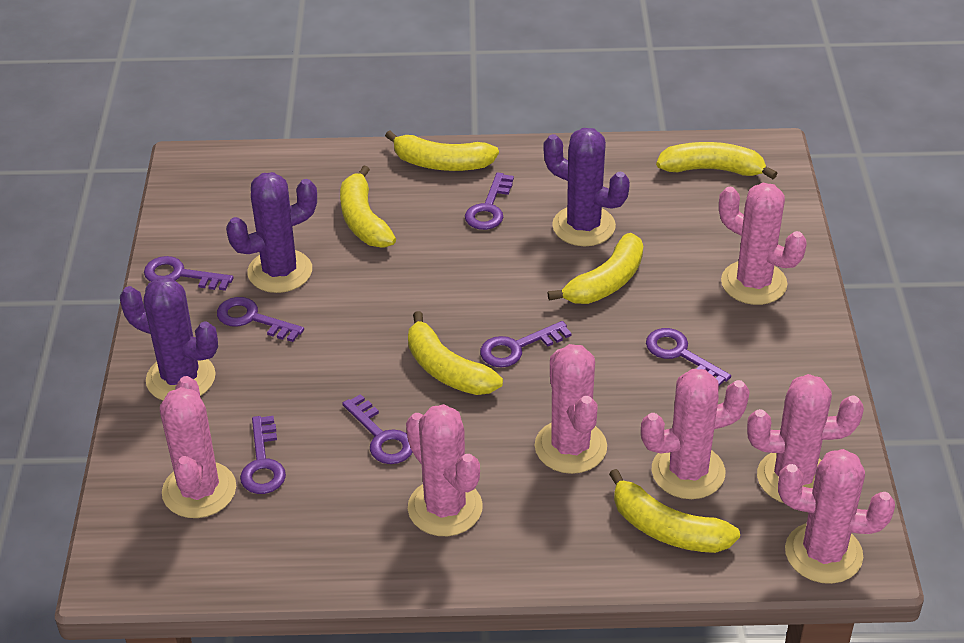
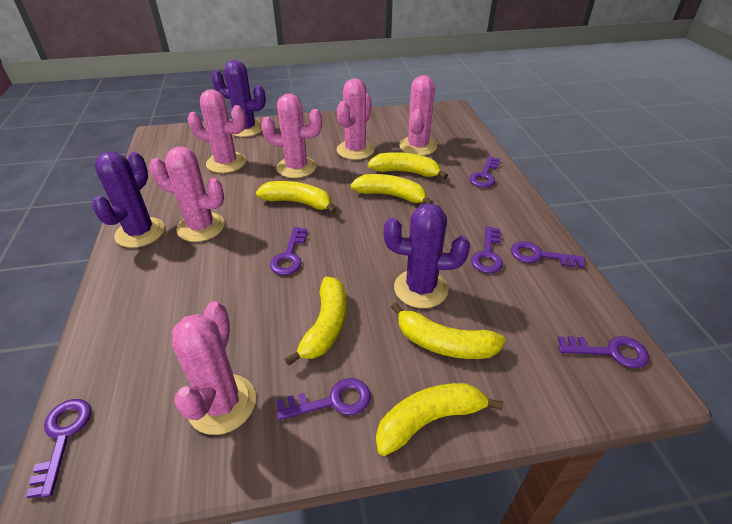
pink cactus: [160,376,236,518] [406,404,483,536] [535,344,607,474] [641,369,750,499] [719,183,807,305] [747,374,864,503] [778,449,895,584] = 7 -> [149,147,225,242] [172,301,256,435] [188,89,246,173] [261,93,322,178] [337,78,375,160] [399,75,437,156] = 6

